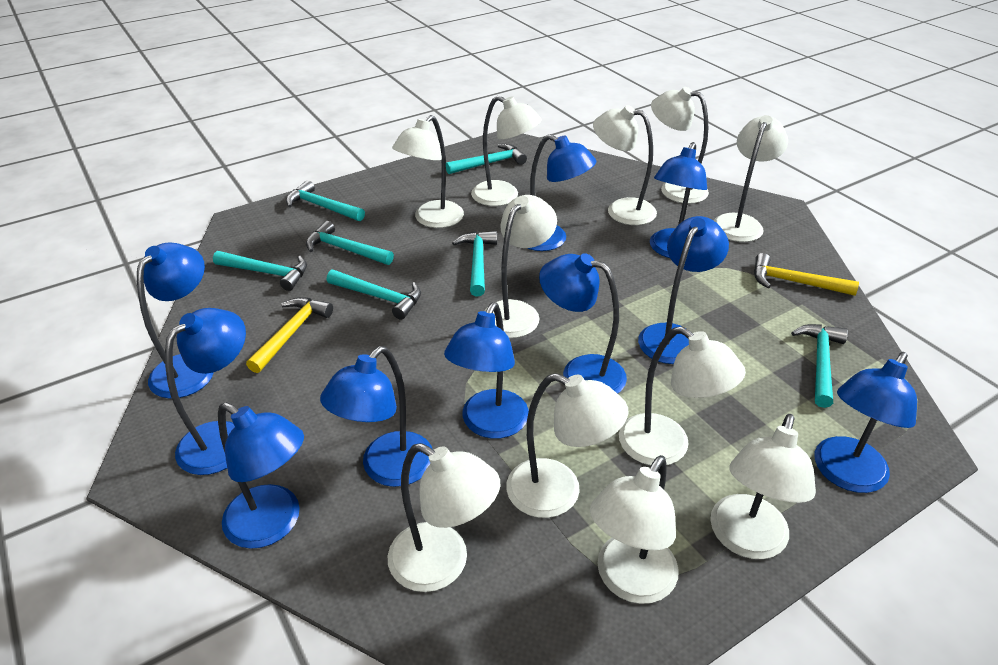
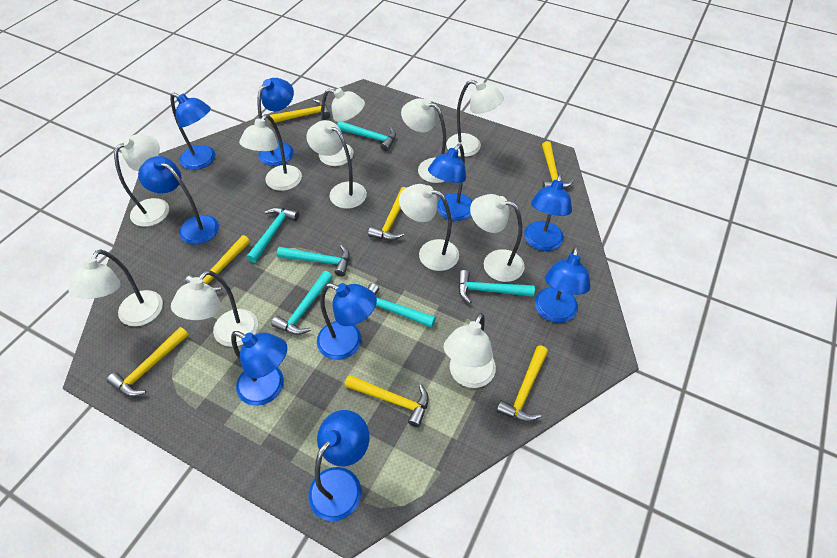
blue lamp: [137,243,214,399] [165,308,246,475] [218,402,304,549] [320,346,432,487] [444,302,529,439] [527,134,597,251] [539,253,627,394] [638,216,729,364] [650,142,707,258] [815,352,917,493] = 10 -> [138,156,219,245] [170,93,215,170] [231,331,287,406] [258,78,294,166] [308,410,369,521] [317,283,377,360] [428,144,473,221] [524,174,572,251] [535,246,590,323] = 9
turquoise hammer: [213,251,307,291] [286,180,365,221] [306,221,394,265] [327,270,421,320] [446,144,527,174] [452,231,497,296] [791,324,848,408] = 7 -> [247,207,299,263] [271,271,333,335] [277,245,350,277] [337,122,396,151] [368,283,436,328] [458,270,535,304] = 6
yellow hammer: [246,297,333,373] [754,253,859,296] = 2 -> [107,327,189,397] [185,235,250,292] [270,99,331,123] [345,375,429,427] [368,187,407,240] [496,346,548,422] [542,141,574,189] = 7

